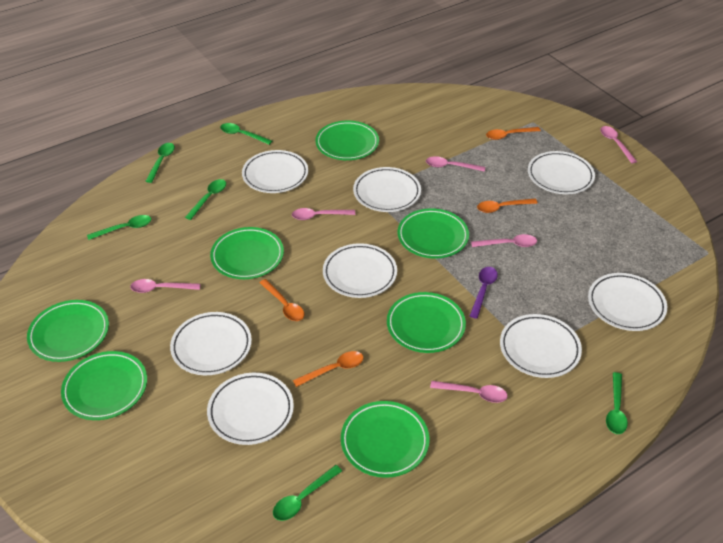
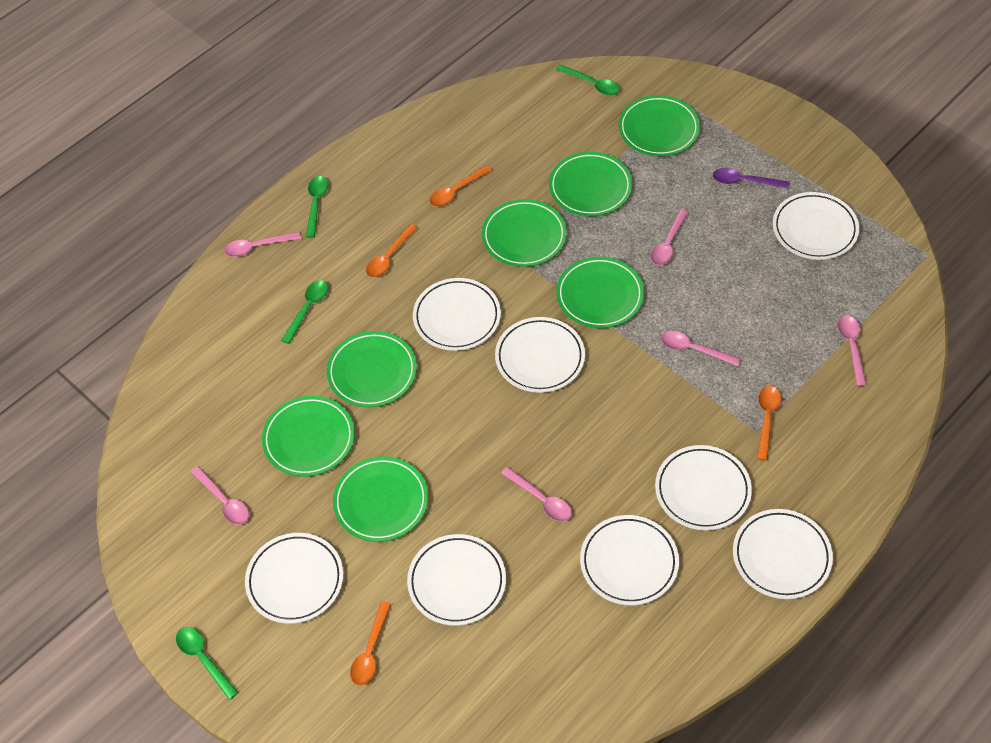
green spoon: [87,215,151,240] [145,143,175,183] [185,179,226,220] [220,123,272,145] [273,465,342,521] [606,372,628,434] = 6 -> [176,627,238,700] [281,280,328,344] [306,176,328,238] [556,65,620,96] = 4

